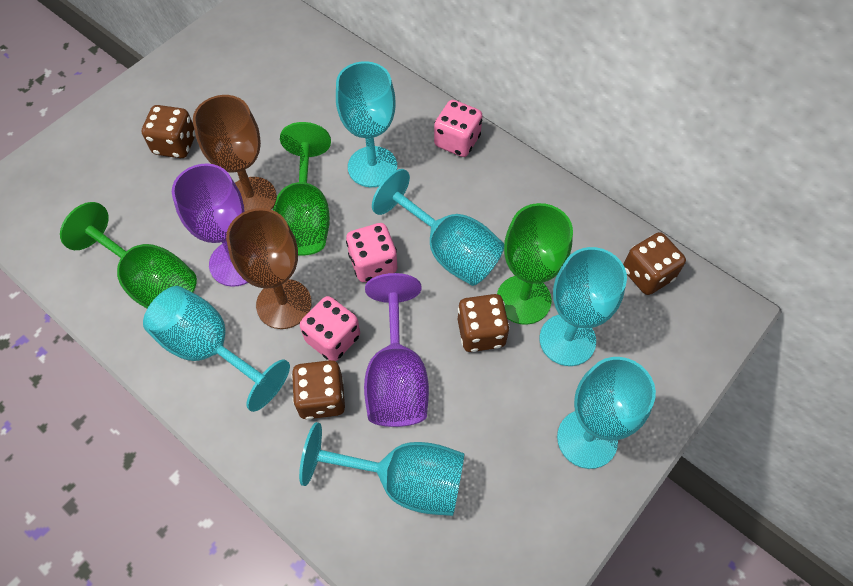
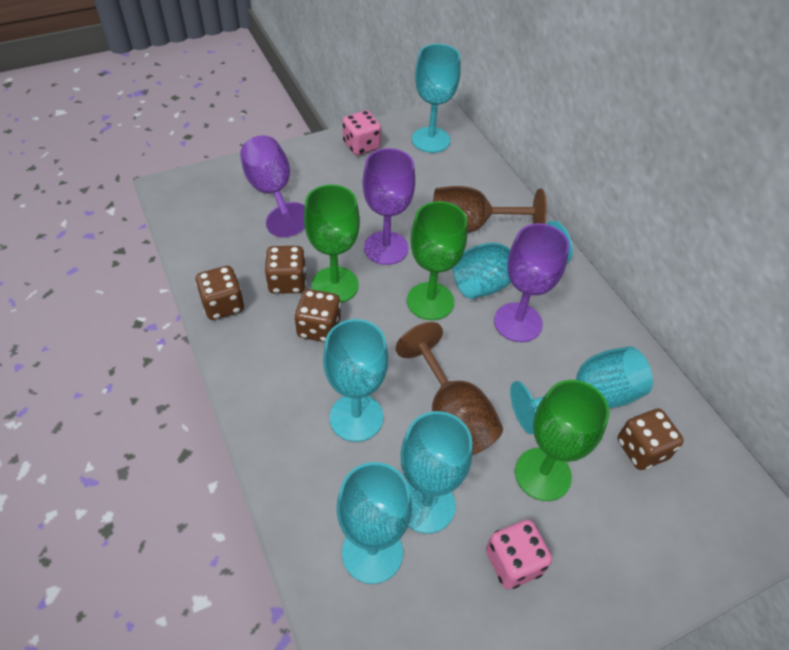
pink dice: [300,296,360,361] [346,223,397,282] [434,100,483,157] = 3 -> [343,110,381,155] [486,520,552,589] = 2
purple goblet: [172,164,248,287] [364,273,429,427] = 2 -> [240,135,305,237] [363,148,415,265] [494,223,569,342] = 3

